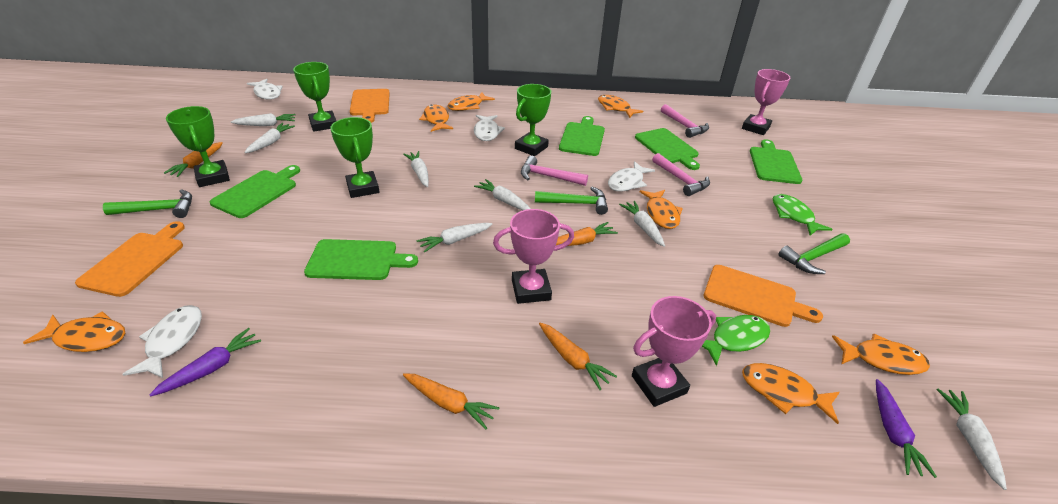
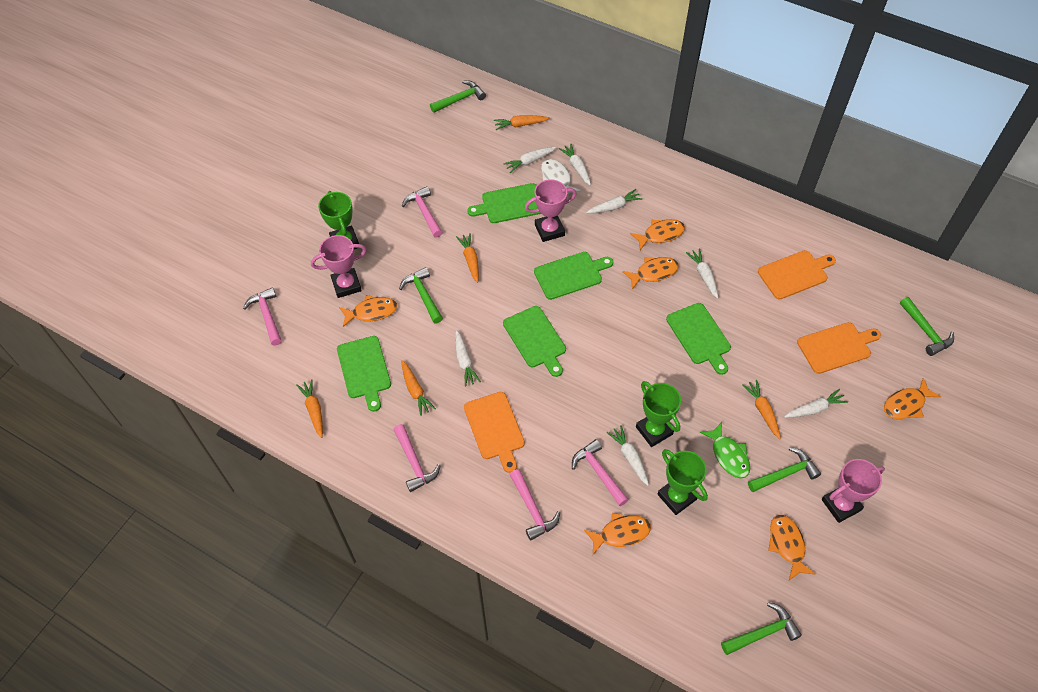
green fish: [701,315,770,366] [773,194,832,235] = 2 -> [700,422,750,478] = 1
green hammer: [103,189,192,218] [535,187,608,215] [778,233,850,274] = 3 -> [399,267,443,323] [430,81,486,113] [721,602,802,655] [748,447,821,492] [900,297,954,356] = 5
green trophy: [166,106,230,187] [293,62,336,132] [330,117,379,198] [515,84,551,156] = 4 -> [318,191,359,249] [636,381,681,447] [657,449,708,515] = 3
orange carrot: [164,142,223,177] [403,373,500,429] [539,323,617,390] [556,222,618,246] = 4 -> [296,379,323,438] [401,360,436,416] [456,233,479,283] [494,115,550,130] [742,380,781,439] = 5
orange fish: [23,311,125,352] [419,105,453,132] [447,92,495,111] [598,95,643,118] [640,190,683,229] [742,363,840,424] [832,333,930,375] = 7 -> [339,295,397,327] [584,513,651,555] [622,257,679,290] [630,219,685,250] [768,515,815,580] [884,378,941,419] = 6
pink hammer: [521,156,588,186] [652,153,710,196] [661,104,709,138] = 3 -> [243,287,282,346] [393,424,441,492] [402,186,443,238] [509,469,560,541] [572,439,629,506] = 5
purple carrot: [149,328,261,396] [876,379,937,478] = 2 -> none = 0
white fish: [123,305,202,378] [247,79,283,100] [474,115,505,141] [608,161,655,192] = 4 -> [541,159,581,195] = 1

